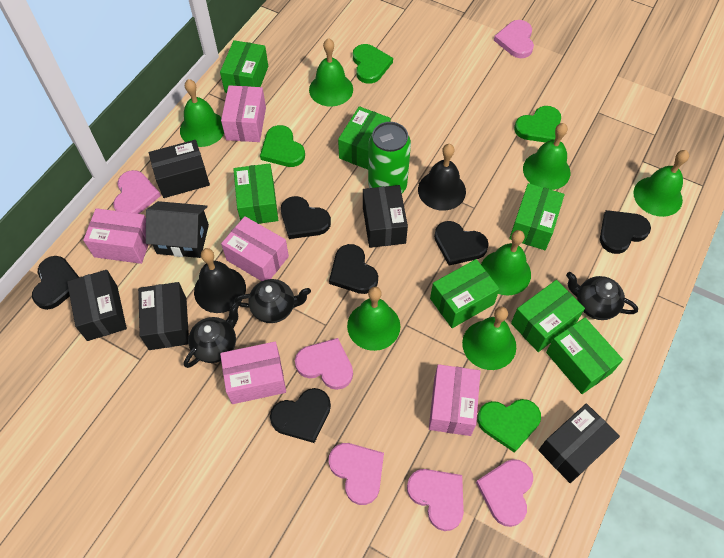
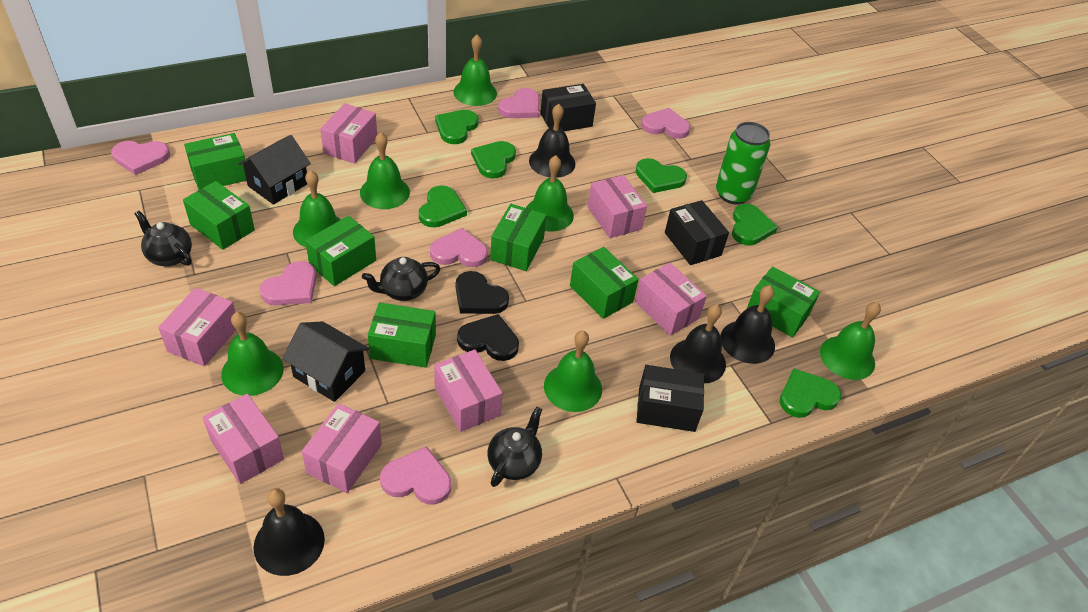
black bell: [194,248,246,313] [418,144,466,211] = 2 -> [253,488,325,576] [529,104,576,178] [670,304,726,383] [721,285,775,364] = 4
black box: [67,270,127,341] [138,282,189,350] [149,140,210,198] [363,185,408,248] [538,403,620,483] = 5 -> [540,84,596,131] [636,365,704,432] [665,200,729,265] = 3
black heart: [32,256,79,310] [270,388,331,443] [281,196,331,239] [329,244,378,294] [434,221,489,265] [600,210,651,254] = 6 -> [456,271,509,314] [457,314,519,361] = 2
black house: [146,201,209,258] = 1 -> [238,135,311,205] [282,321,369,402] = 2
green heart: [260,125,305,167] [353,44,393,84] [477,399,541,453] [514,106,561,143] = 4 -> [419,186,467,227] [435,110,479,144] [471,141,516,179] [636,158,687,193] [732,204,778,246] [780,368,841,418] = 6
pink box: [83,208,149,264] [220,342,286,404] [221,85,266,142] [221,216,289,281] [429,364,481,436] = 5 -> [158,288,236,367] [202,394,284,484] [302,403,382,493] [320,103,377,164] [434,349,503,432] [587,175,647,238] [635,263,707,336] = 7

